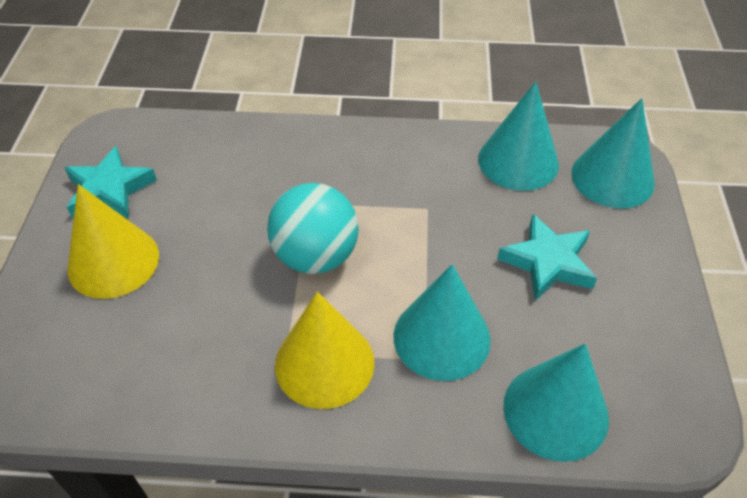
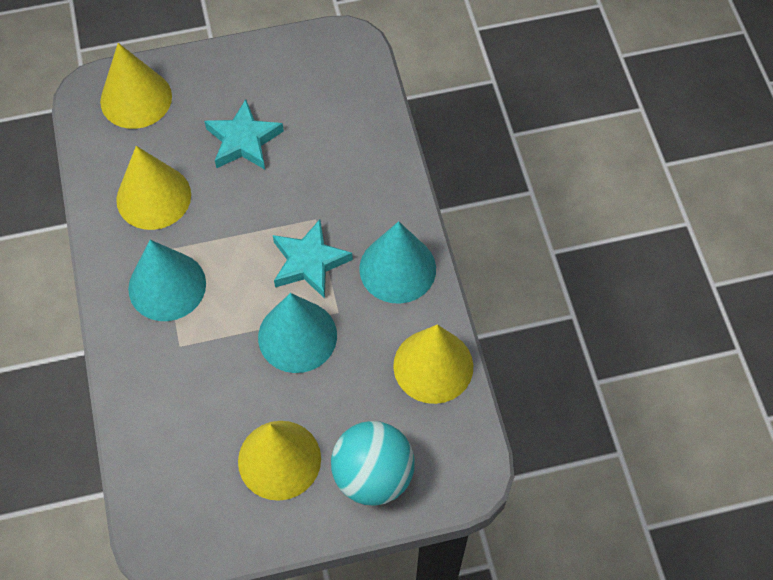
turquoise cone: [393,264,491,381] [478,81,559,191] [503,343,609,462] [571,98,655,208] = 4 -> [128,240,206,321] [258,293,337,373] [359,221,436,304] = 3
yellow cone: [67,184,159,299] [275,291,374,409] = 2 -> [100,43,172,129] [116,146,191,230] [238,421,321,501] [393,324,473,404] = 4

